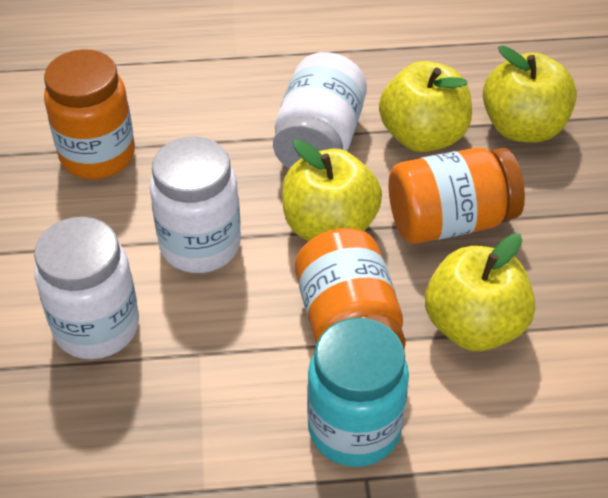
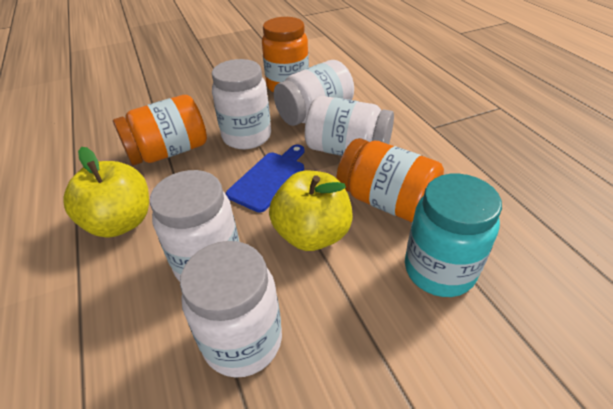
blue cutting board: none = 0 -> [226,145,305,212] = 1
white jar: [34,217,139,359] [149,136,241,273] [273,52,367,169] = 3 -> [150,170,240,281] [180,241,282,378] [212,59,271,149] [274,60,354,126] [305,96,394,156] = 5
yellow apple: [282,140,382,241] [379,61,472,152] [425,234,535,351] [483,46,577,143] = 4 -> [63,147,149,237] [269,171,353,251] = 2

